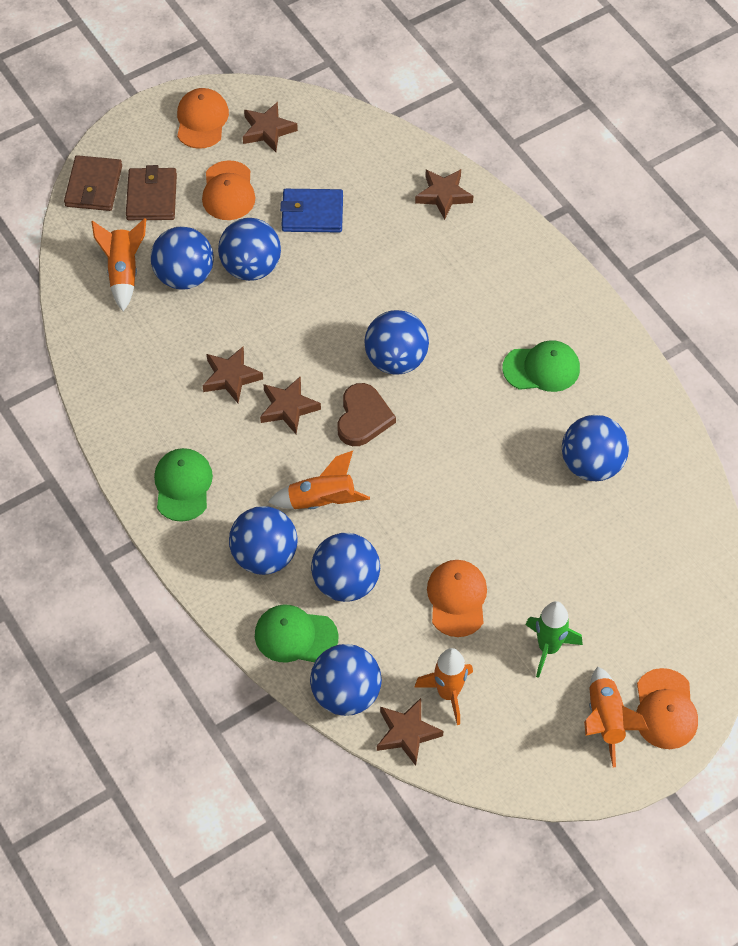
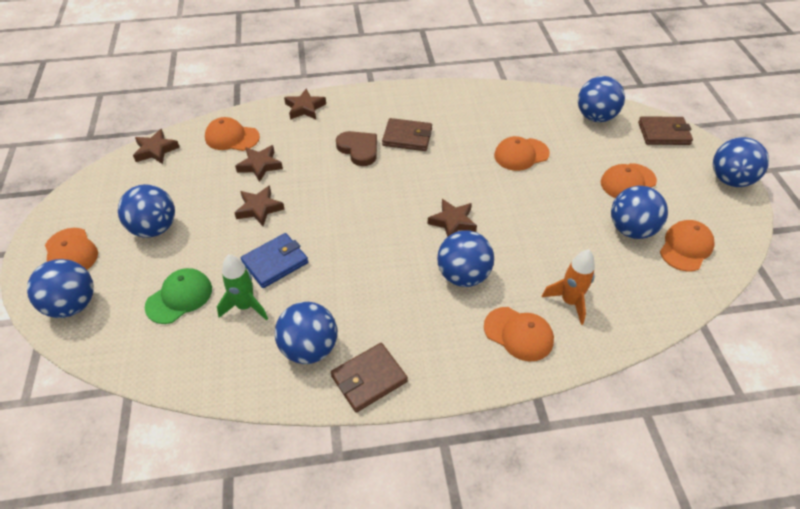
brown wallet: [64,155,122,211] [126,165,177,220] = 2 -> [331,343,408,412] [382,118,432,151] [638,117,693,145] = 3
green cap: [154,448,213,522] [255,605,339,662] [502,340,580,392] = 3 -> [145,268,212,324] = 1
orange cap: [177,88,229,149] [202,160,255,220] [427,560,487,637] [636,668,698,749] = 4 -> [45,228,98,270] [205,117,260,151] [484,307,554,362] [494,136,550,171] [601,163,657,198] [660,220,715,272] = 6
orange rocket: [91,218,146,311] [268,450,370,509] [415,648,473,725] [584,667,649,767] = 4 -> [542,249,595,325] = 1

